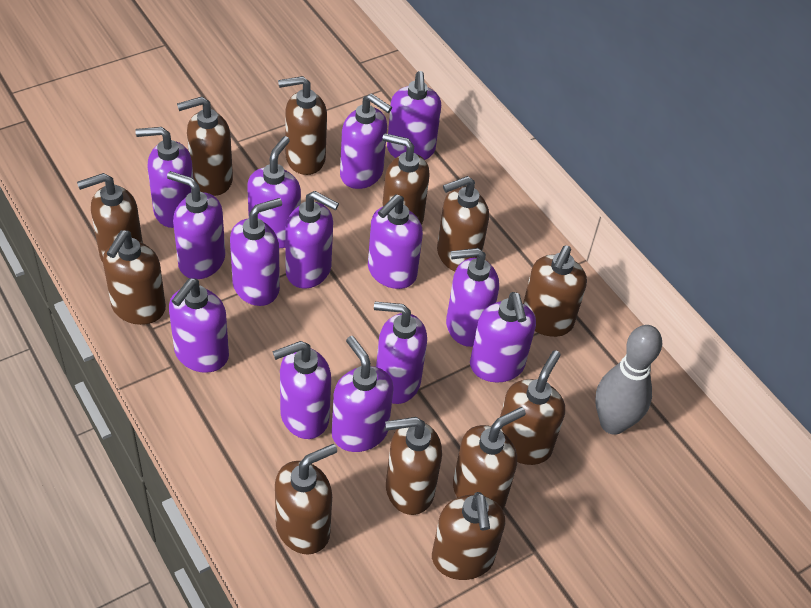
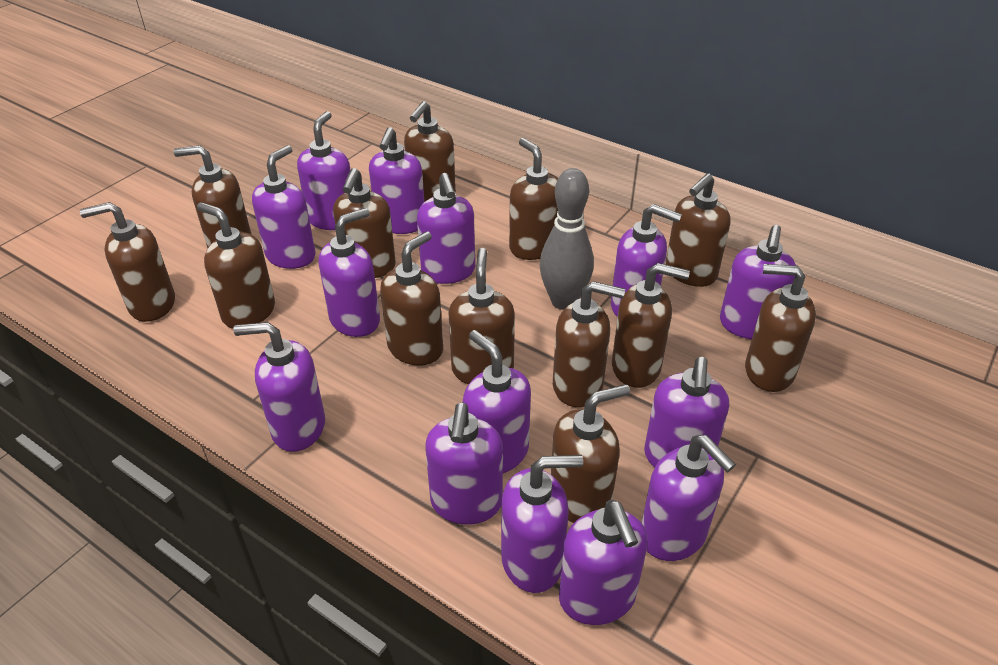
brown soap dispenser: [77,173,143,262] [103,230,166,325] [177,96,233,196] [275,444,337,554] [278,76,327,175] [382,133,430,225] [385,417,442,515] [432,492,505,580] [437,176,489,271] [453,407,526,509] [500,350,565,465] [523,245,587,337] = 12 -> [80,202,175,322] [174,145,251,248] [197,202,275,328] [333,168,396,278] [380,231,443,366] [404,101,456,202] [449,248,515,385] [509,138,558,260] [550,384,630,523] [553,281,625,407] [612,263,690,388] [666,173,731,287] [745,264,816,392] = 13

